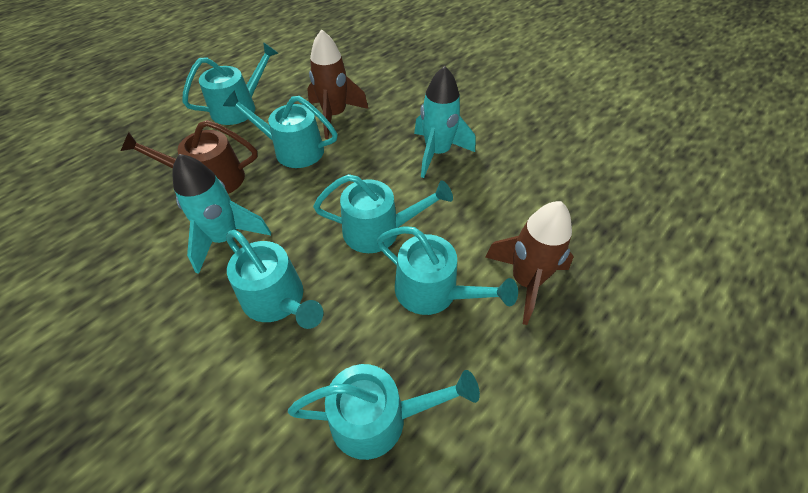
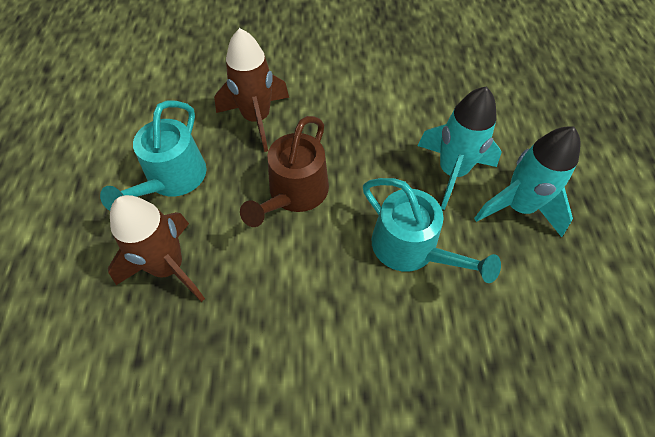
turquoise watering can: [182,42,278,125] [223,90,338,168] [226,230,323,329] [288,364,480,460] [313,174,453,253] [377,226,518,315] = 6 -> [100,100,206,211] [363,178,501,283] = 2

